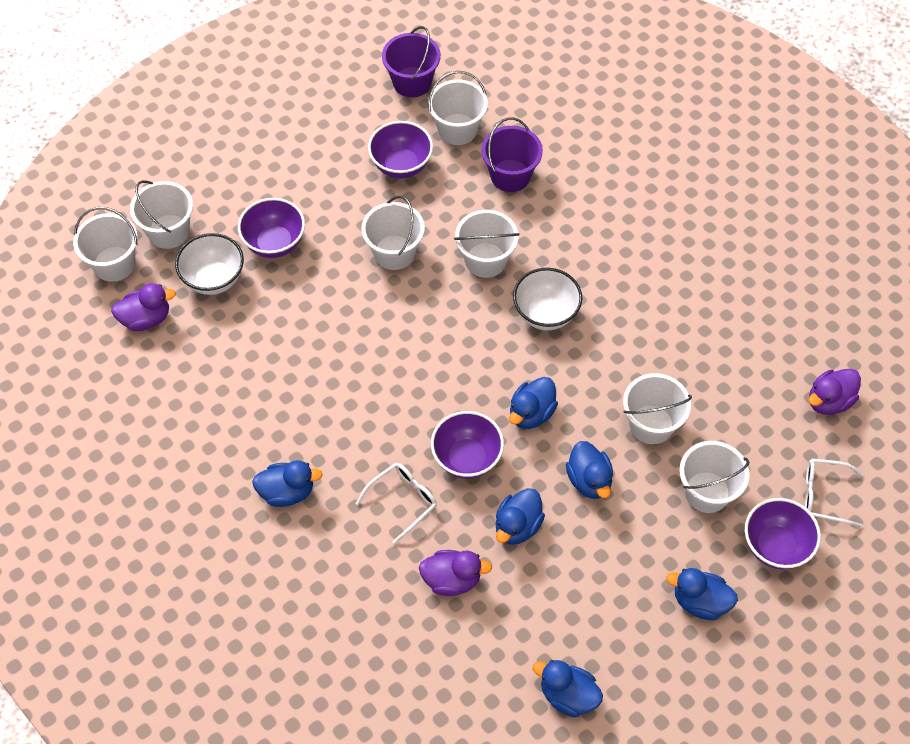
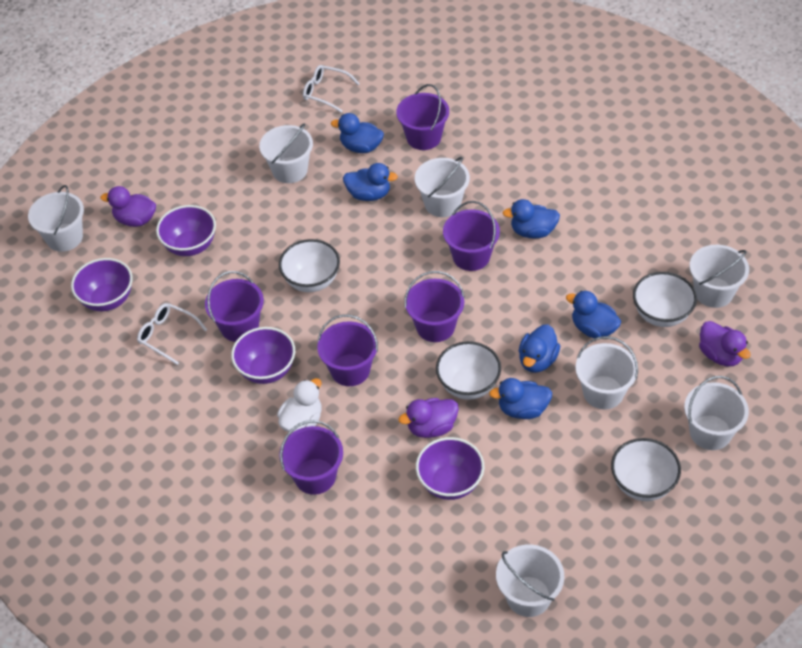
purple bucket: [382,26,441,97] [481,118,543,192] = 2 -> [205,271,264,342] [279,420,343,495] [317,314,378,386] [397,84,449,150] [404,271,465,342] [443,201,500,271] = 6
white bowl: [175,233,244,295] [513,268,582,330] = 2 -> [279,239,340,292] [436,341,501,400] [611,438,681,501] [633,272,697,327] = 4
white duck: none = 0 -> [277,378,321,433] = 1

